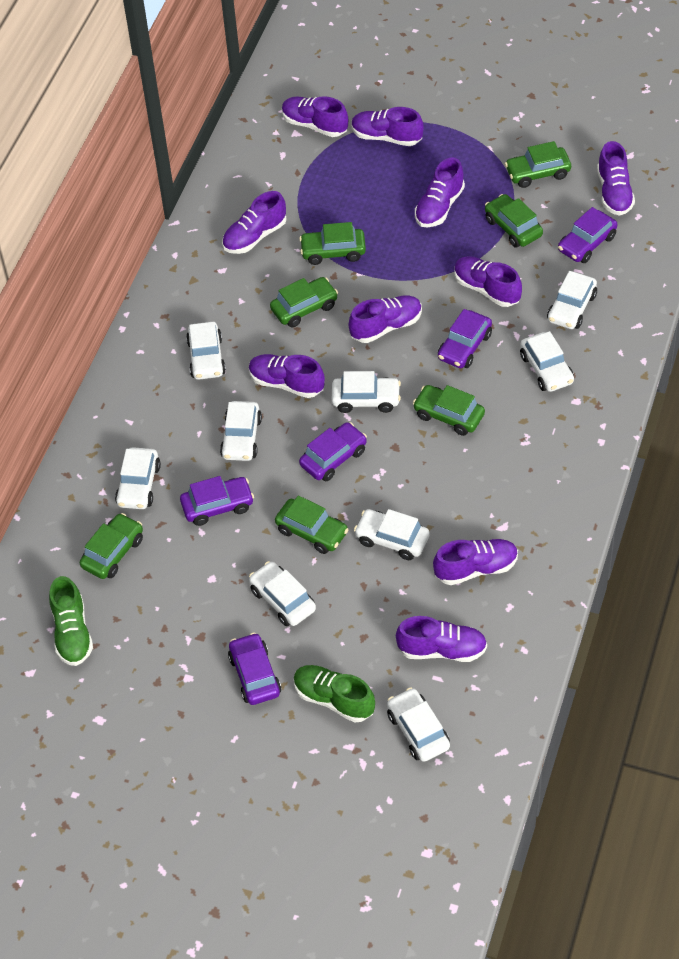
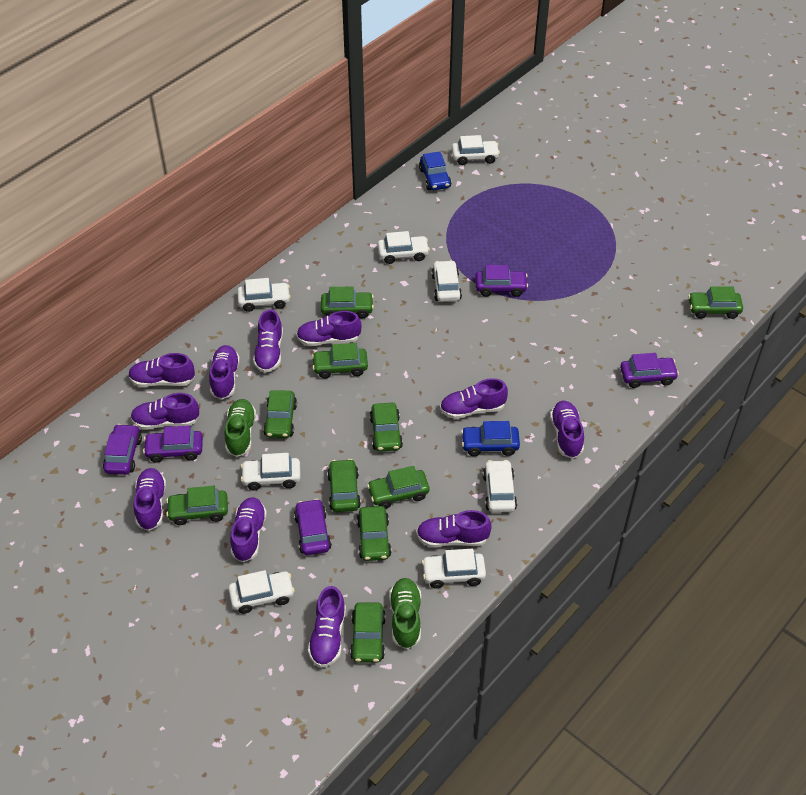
blue car: none = 0 -> [419,151,451,190] [461,421,520,456] = 2
green car: [80,513,143,579] [270,277,338,327] [275,496,349,554] [299,222,366,265] [413,385,485,436] [485,194,543,248] [505,141,571,188] = 7 -> [166,486,228,525] [263,390,297,438] [312,343,368,379] [321,286,374,319] [327,459,361,512] [350,602,386,663] [357,506,392,561] [367,466,429,509] [369,403,403,452] [688,286,743,319] = 10
purple shoe: [222,191,287,254] [249,354,325,398] [282,96,348,137] [349,295,422,343] [352,107,424,146] [396,616,487,662] [415,157,465,227] [433,539,518,585] [454,256,522,307] [597,141,635,216] = 10 -> [128,353,195,387] [131,393,199,429] [133,468,166,531] [209,345,240,399] [230,497,267,562] [253,309,283,373] [296,311,362,346] [308,586,346,668] [416,510,492,547] [440,378,508,419] [550,401,584,458] = 11
white car: [115,447,161,509] [186,322,226,380] [220,401,262,461] [249,561,316,626] [332,371,401,413] [354,509,430,560] [387,687,450,762] [520,331,574,392] [547,271,597,329] = 9 -> [228,570,295,614] [237,278,291,312] [241,453,301,490] [378,231,430,264] [422,549,486,588] [431,260,462,302] [452,135,500,165] [483,460,517,513] = 8

